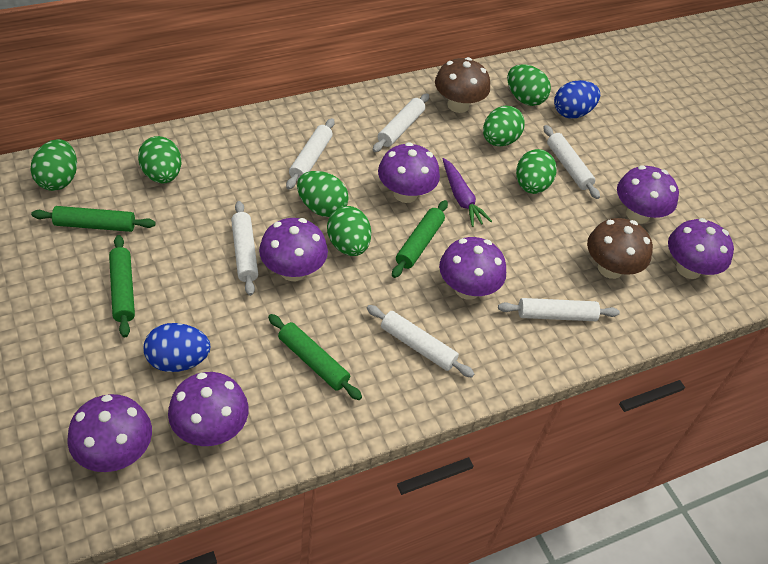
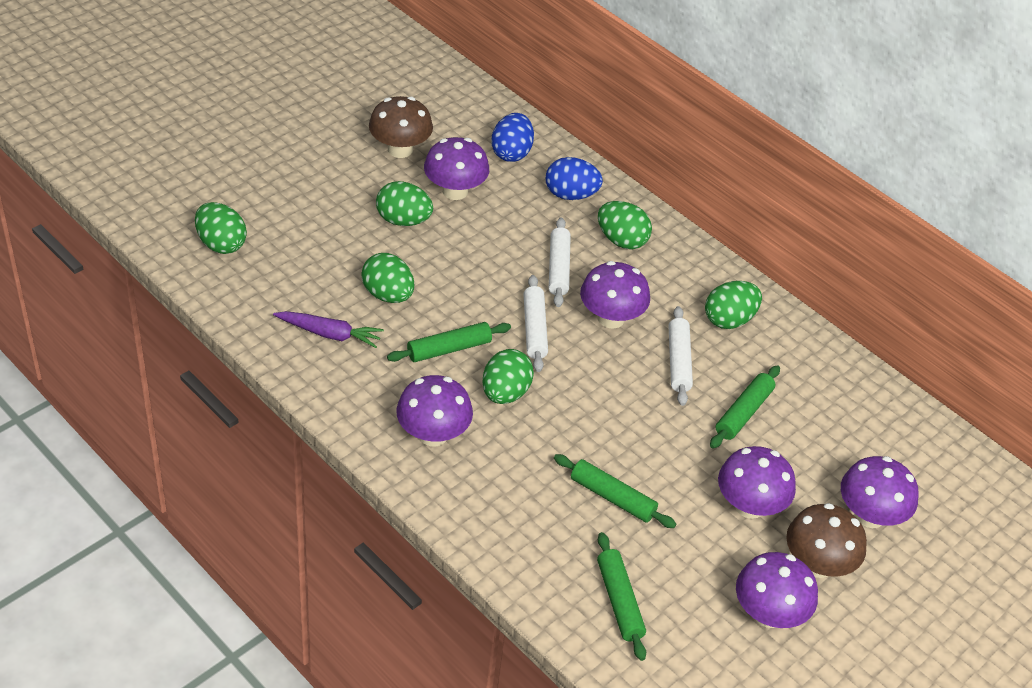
green egg: [30,139,77,191] [138,136,181,183] [297,171,349,217] [327,206,371,256] [483,106,525,146] [507,64,551,106] [516,149,557,194] = 7 -> [195,202,247,254] [361,253,414,303] [376,181,433,226] [482,349,534,404] [598,201,652,249] [705,281,762,329] = 6
purple mushroom: [67,394,152,472] [168,372,249,446] [259,218,328,281] [378,142,440,203] [439,237,506,300] [617,165,679,224] [668,218,734,279] = 7 -> [396,375,473,447] [424,137,489,200] [580,261,650,329] [718,446,796,519] [736,552,818,628] [841,456,919,528] = 6
white rolling pin: [231,201,258,296] [286,118,334,189] [367,305,474,377] [373,93,429,152] [498,298,620,321] [544,125,600,199] = 6 -> [524,275,548,372] [549,218,571,307] [669,306,693,406] = 3

